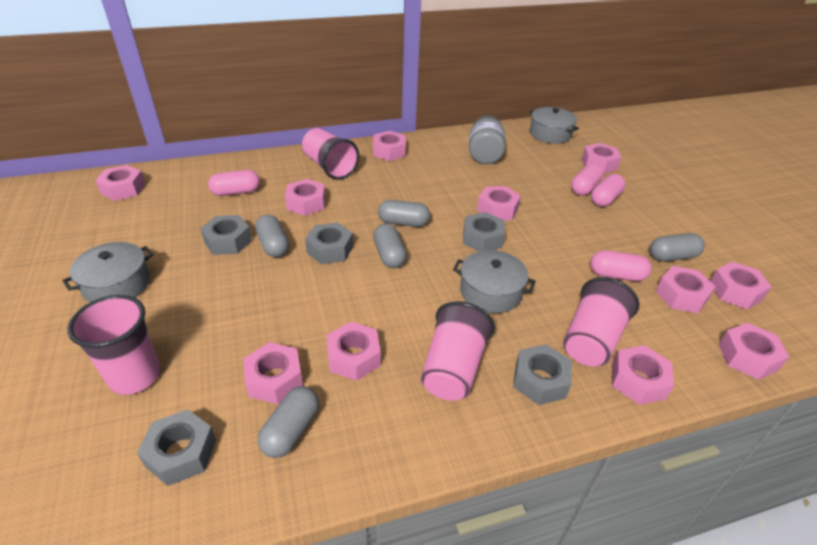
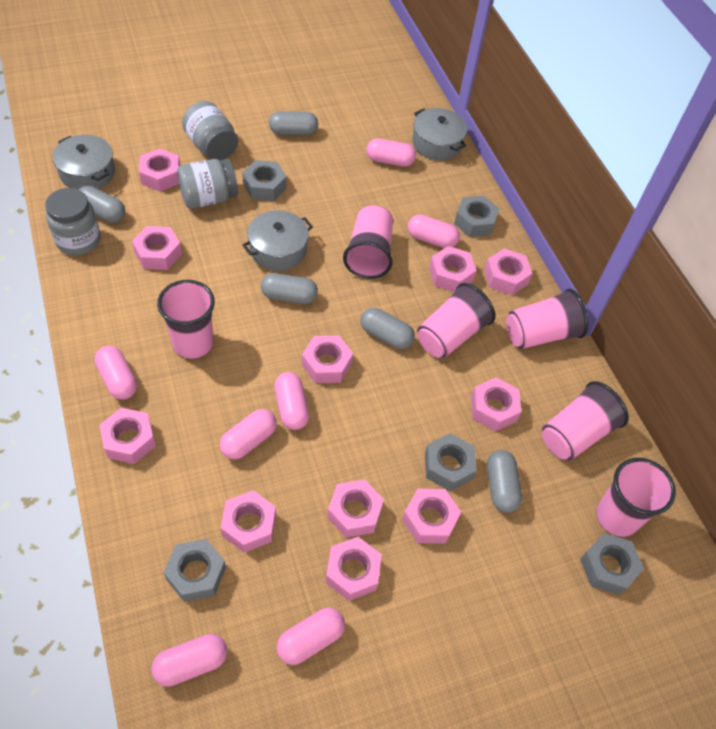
grey jar: [469,116,506,164] = 1 -> [45,188,101,255] [177,159,238,209] [182,101,238,161] = 3
pink capsule: [208,170,260,196] [571,163,604,196] [590,250,652,281] [591,174,626,207] = 4 -> [94,346,137,400] [151,634,227,686] [220,409,277,460] [274,372,309,430] [277,607,345,665] [366,138,416,167] [408,214,460,248] = 7
pink cup: [68,295,160,395] [302,128,359,180] [421,301,495,401] [563,277,639,367] = 4 -> [157,280,215,359] [343,205,393,279] [417,283,496,358] [506,289,588,349] [542,381,629,461] [596,458,676,537] = 6

